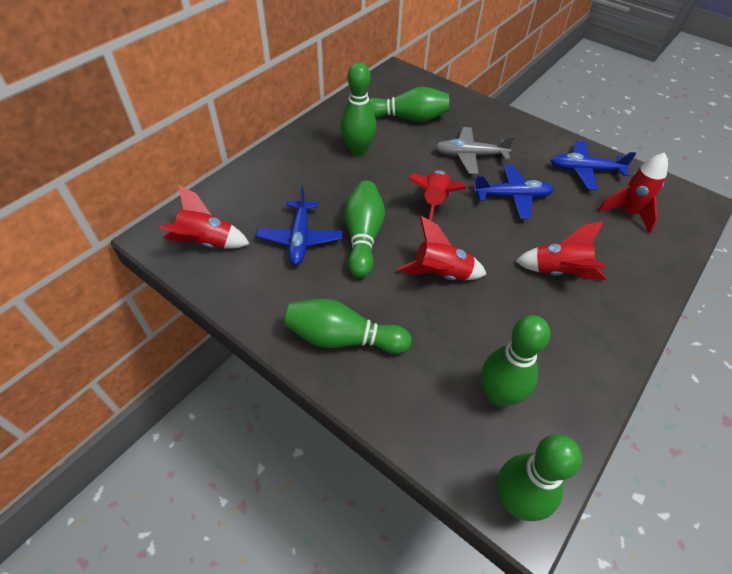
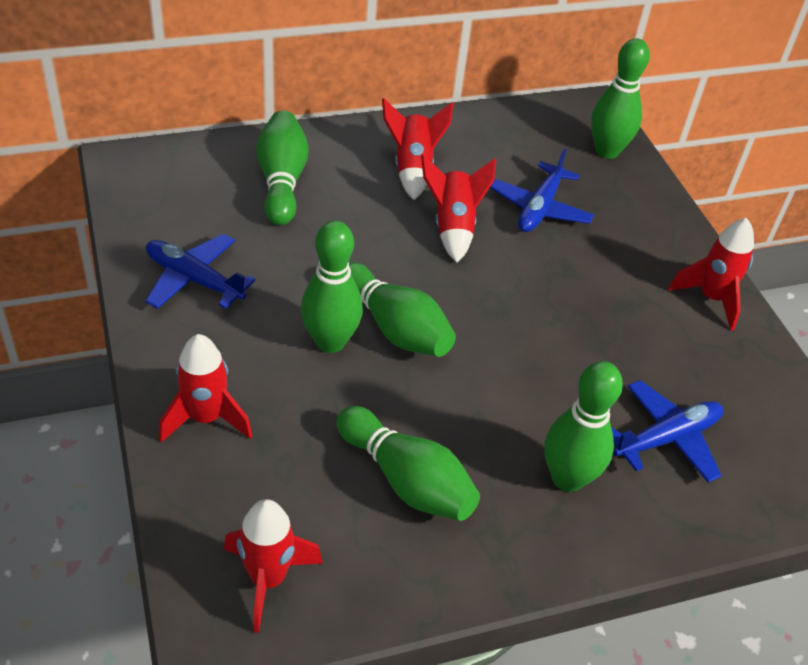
grey plane: [435,127,515,174] = 1 -> none = 0

